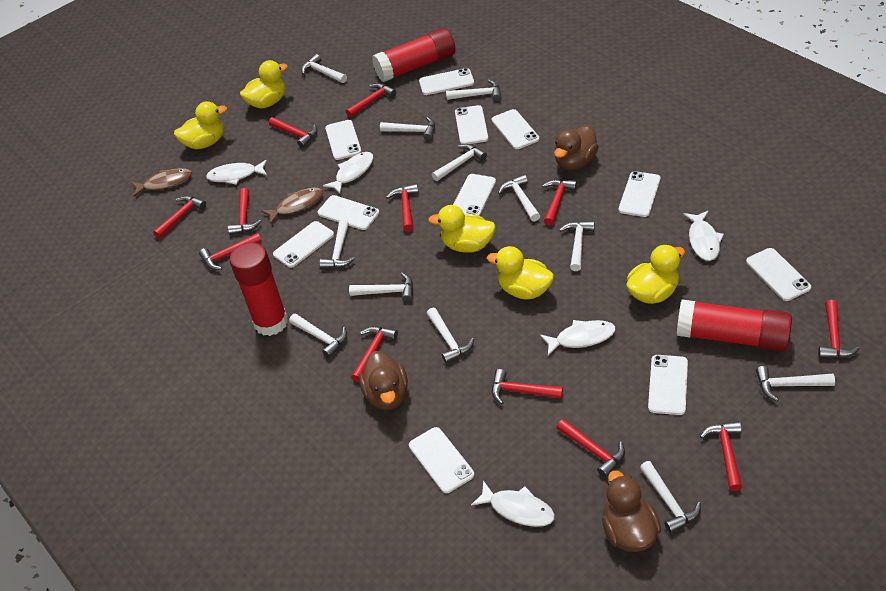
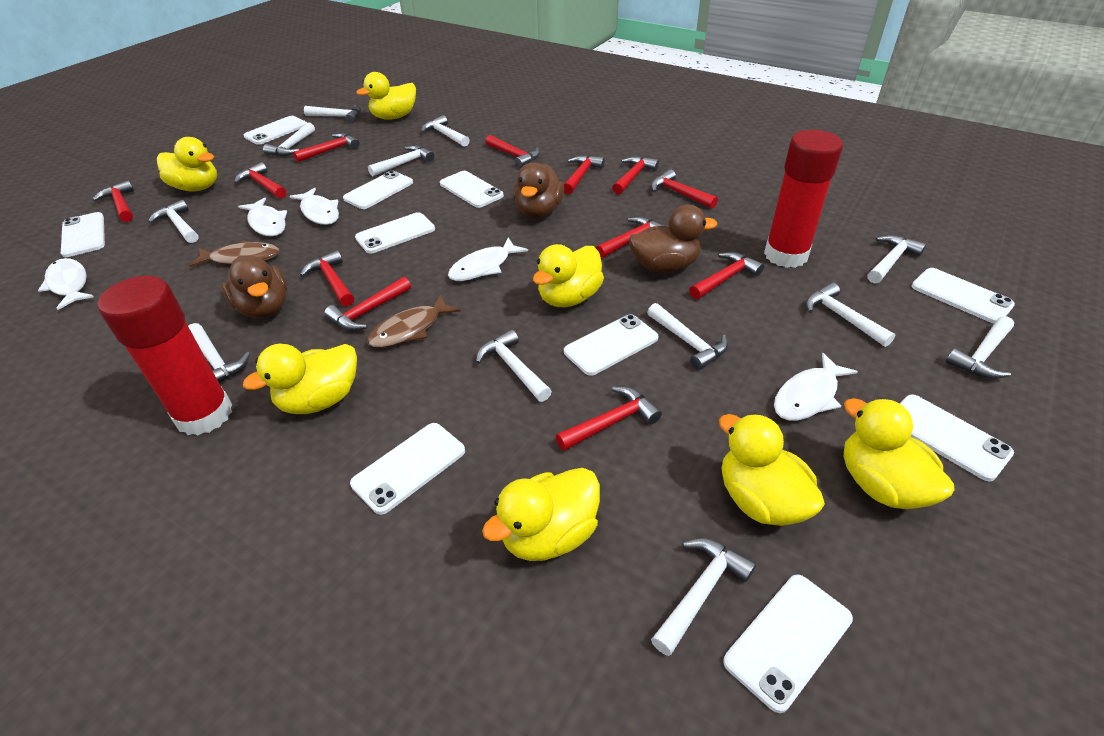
red glue stick: [230,242,288,336] [372,28,456,82] [677,300,792,351] = 3 -> [98,276,232,436] [764,130,843,268] = 2
white phone: [273,221,334,268] [318,195,379,230] [325,120,362,160] [409,427,474,493] [419,68,474,95] [453,174,496,216] [455,105,488,144] [492,109,539,149] [619,171,660,217] [648,355,688,415] [746,248,811,301] = 11 -> [61,212,105,257] [244,116,307,145] [343,170,413,209] [350,423,465,515] [355,212,435,254] [440,171,504,208] [564,314,659,376] [723,574,853,713] [899,395,1014,481] [912,268,1015,323] = 10
yellow duck: [174,101,227,149] [240,60,288,108] [428,205,496,253] [487,246,554,299] [626,245,685,304] = 5 -> [157,137,217,191] [243,344,357,414] [356,72,416,120] [482,468,600,561] [533,244,604,307] [719,414,825,526] [844,398,955,509] = 7

